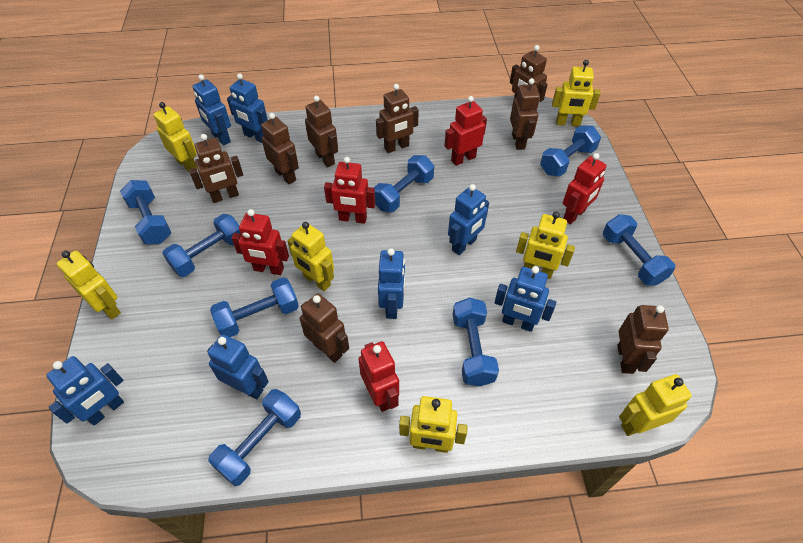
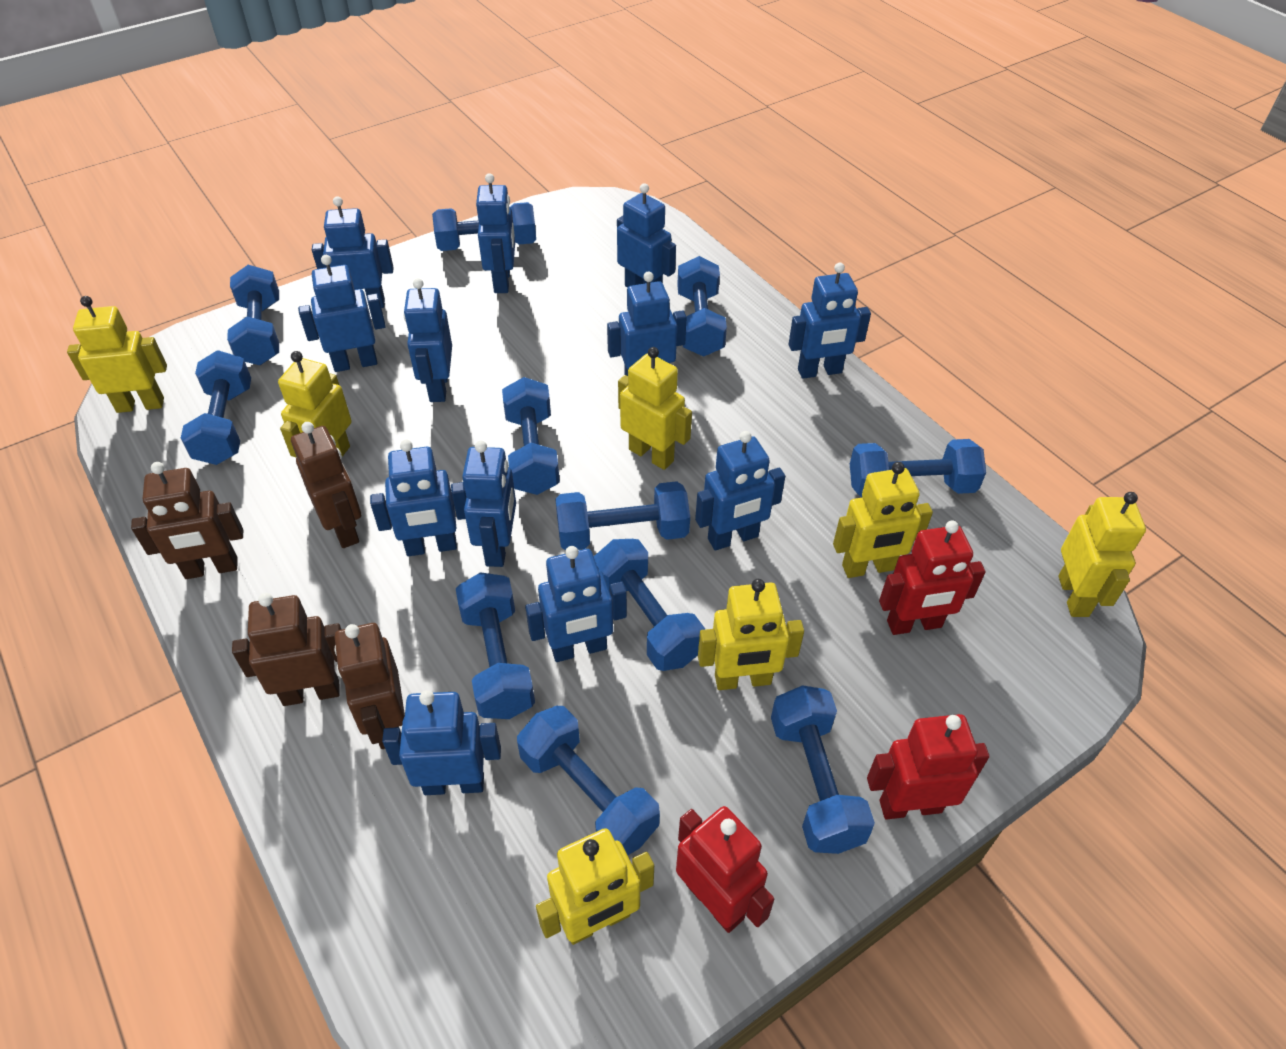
blue dumbbell: [120,180,171,244] [162,214,241,277] [208,389,301,486] [210,277,299,337] [374,155,434,212] [452,298,499,387] [540,125,601,177] [603,214,675,286] = 8 -> [181,350,251,465] [227,265,279,365] [432,202,536,251] [456,572,535,719] [502,377,560,495] [517,706,660,855] [555,481,690,550] [594,539,705,671] [677,256,727,357] [771,685,875,854] [850,439,986,497] = 11
blue robot: [46,356,124,426] [192,74,231,145] [207,334,269,399] [227,73,268,143] [378,248,405,319] [448,184,489,255] [494,266,556,332] = 7 -> [298,255,386,372] [312,196,394,308] [370,440,466,556] [382,690,501,795] [404,278,452,402] [462,441,516,567] [476,173,515,293] [525,546,627,662] [607,271,687,376] [617,183,676,288] [695,431,785,551] [789,263,871,379] = 12
brown robot: [189,134,243,203] [261,113,299,184] [300,294,349,363] [305,96,338,167] [376,84,419,153] [510,45,548,102] [510,78,540,150] [617,305,669,374] = 8 -> [131,462,243,579] [232,593,342,706] [291,422,361,548] [335,623,405,749] = 4
red robot: [231,209,289,275] [324,157,375,224] [358,341,399,412] [444,96,487,166] [563,153,607,224] = 5 -> [676,806,774,933] [867,714,990,820] [879,520,986,635] = 3

